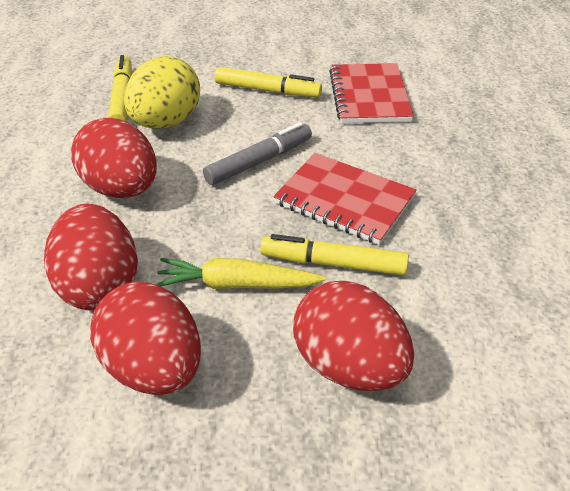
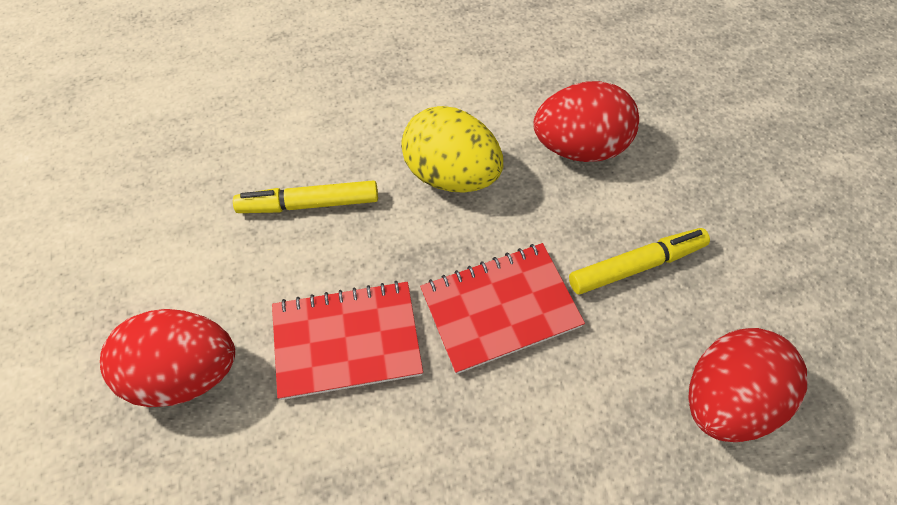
grey marker: [203,122,312,185] = 1 -> none = 0
red egg: [44,204,138,310] [71,118,157,198] [90,282,201,395] [293,281,414,391] = 4 -> [100,309,235,407] [533,81,639,162] [688,328,807,442] = 3
yellow carrot: [157,258,326,289] = 1 -> none = 0
yellow marker: [108,55,132,122] [215,67,322,97] [260,234,409,275] = 3 -> [233,181,378,213] [569,228,710,294] = 2

